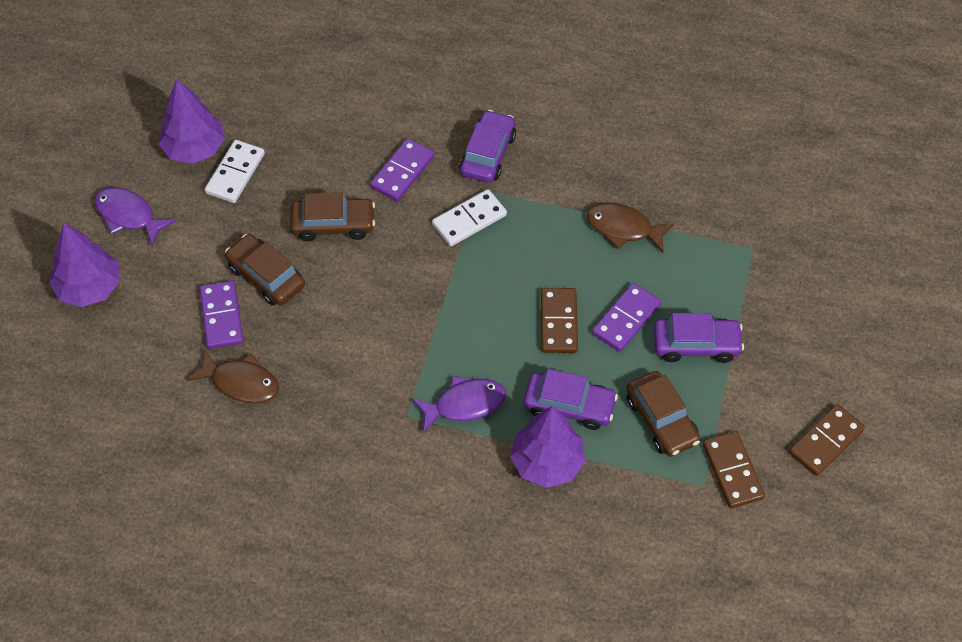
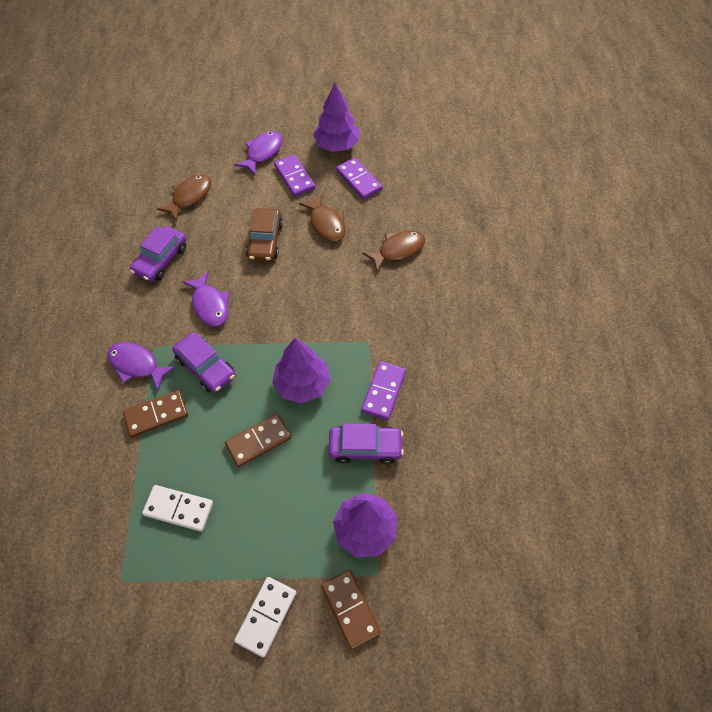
brown car: [225,234,305,306] [290,192,375,241] [626,371,700,457] = 3 -> [246,208,283,262] = 1
brown fish: [187,349,279,403] [587,203,674,253] = 2 -> [157,175,211,221] [299,194,346,242] [362,230,425,272] = 3
purple fish: [95,187,176,246] [412,376,506,433] = 2 -> [107,342,176,390] [182,271,229,327] [234,131,282,175] = 3

